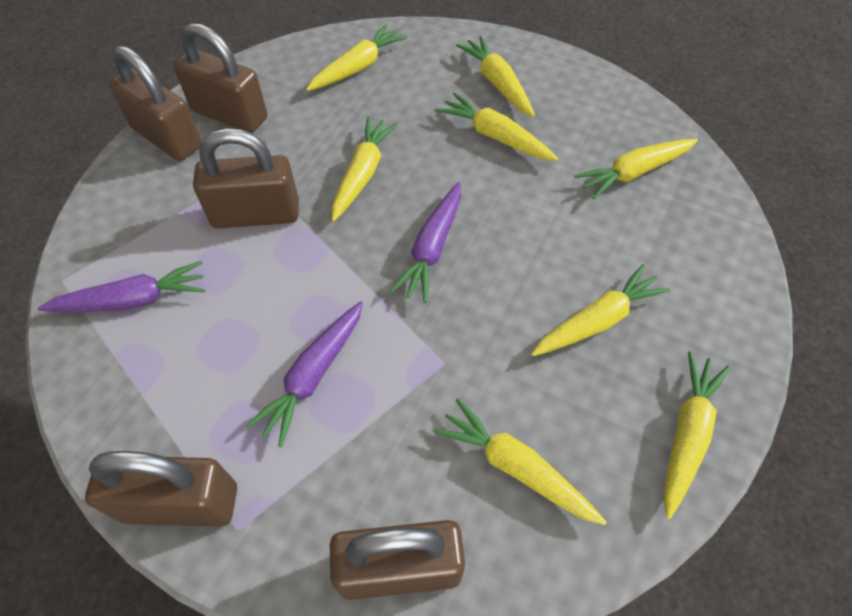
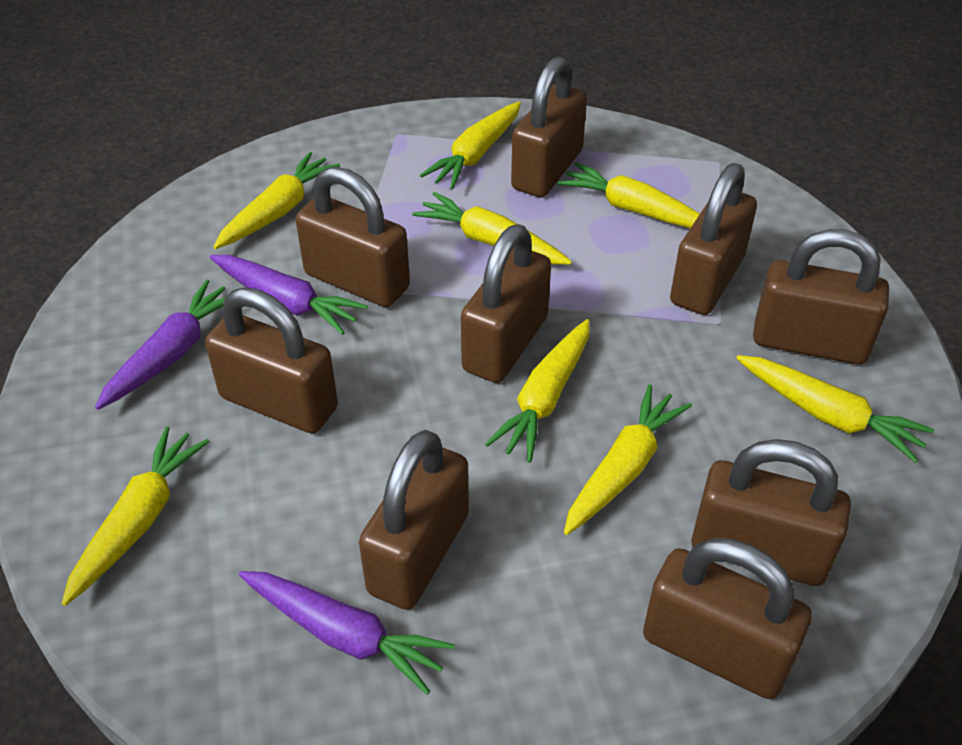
brown padlock: [85,451,237,527] [109,45,202,161] [174,23,267,133] [193,128,299,228] [330,520,465,600] = 5 -> [205,287,338,433] [296,167,410,307] [359,430,469,610] [461,224,551,383] [511,57,587,197] [643,538,812,699] [670,163,757,315] [691,439,851,586] [753,229,889,365] = 9

